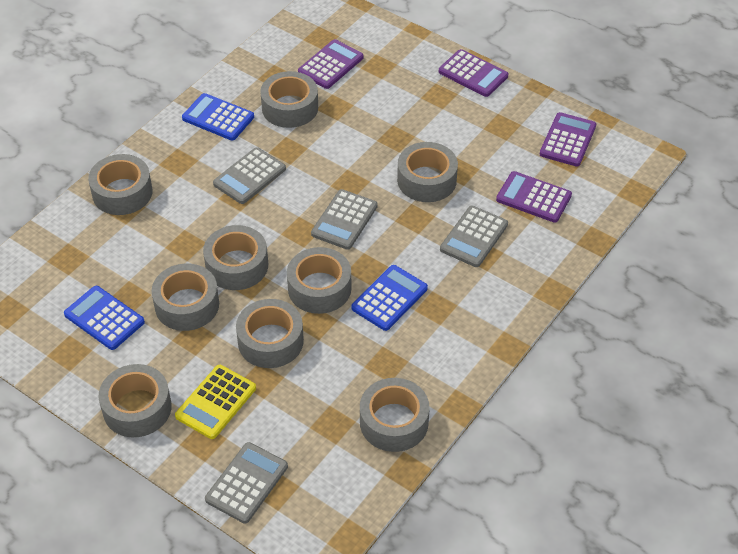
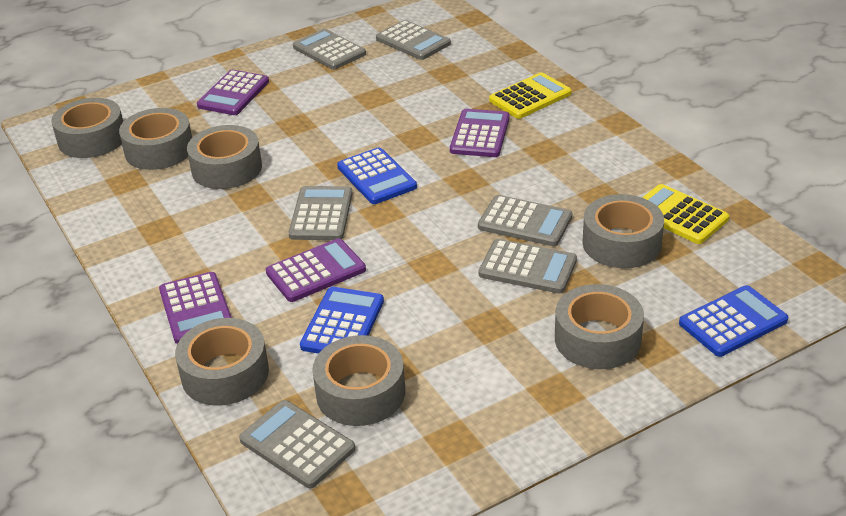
grey calculator: [205,442,288,523] [213,147,286,204] [311,189,378,250] [440,206,508,267] = 4 -> [239,400,355,488] [289,186,353,240] [293,29,366,70] [376,20,451,60] [478,195,572,246] [479,239,577,294] = 6
grey tape: [88,154,153,215] [98,364,172,437] [152,264,219,331] [203,225,268,290] [236,299,304,368] [260,71,318,128] [287,247,352,314] [360,378,430,452] [397,142,458,202] = 9 -> [51,98,123,158] [119,108,192,170] [175,318,269,405] [187,125,262,189] [312,335,405,426] [555,284,644,369] [582,194,664,268] = 7
yellow calculator: [175,365,256,439] = 1 -> [489,72,572,119] [642,184,729,244] = 2

